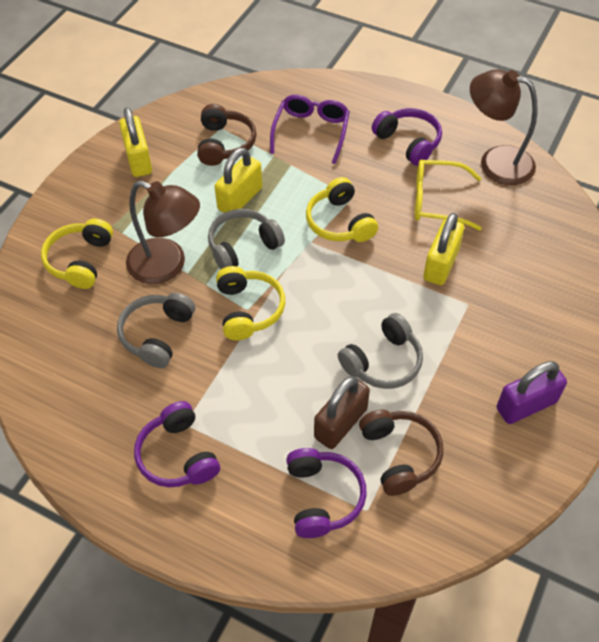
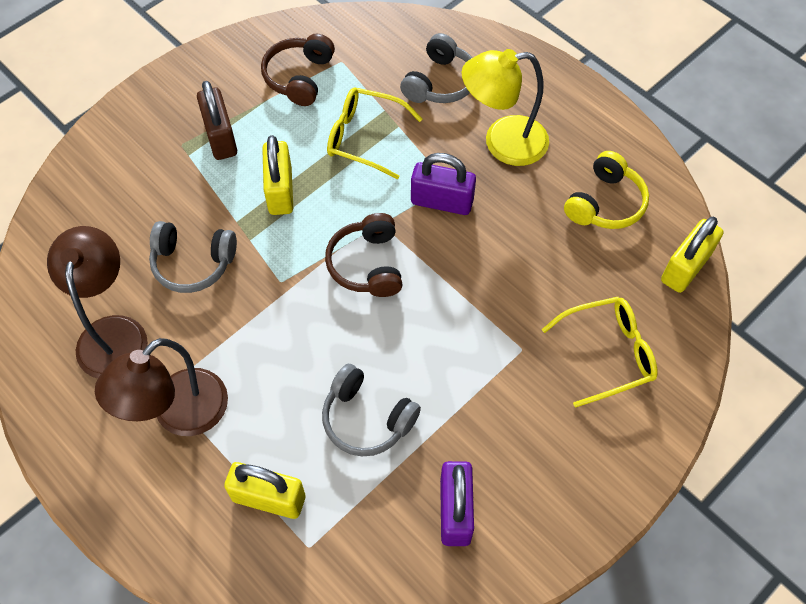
purple glasses: [270,95,350,164] = 1 -> none = 0
purple headphones: [134,401,220,487] [286,448,367,538] [372,108,442,166] = 3 -> none = 0
purple padlock: [496,361,567,424] = 1 -> [411,153,476,215] [440,461,474,546] = 2
yellow glasses: [415,160,482,231] = 1 -> [327,88,422,180] [542,297,658,408] = 2
yellow headphones: [41,219,113,289] [216,266,285,340] [306,177,378,242] = 3 -> [564,151,649,229] = 1
yellow lamp: none = 0 -> [462,49,549,166] = 1

